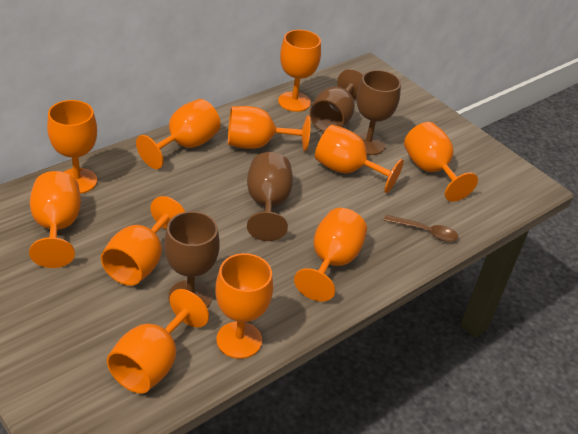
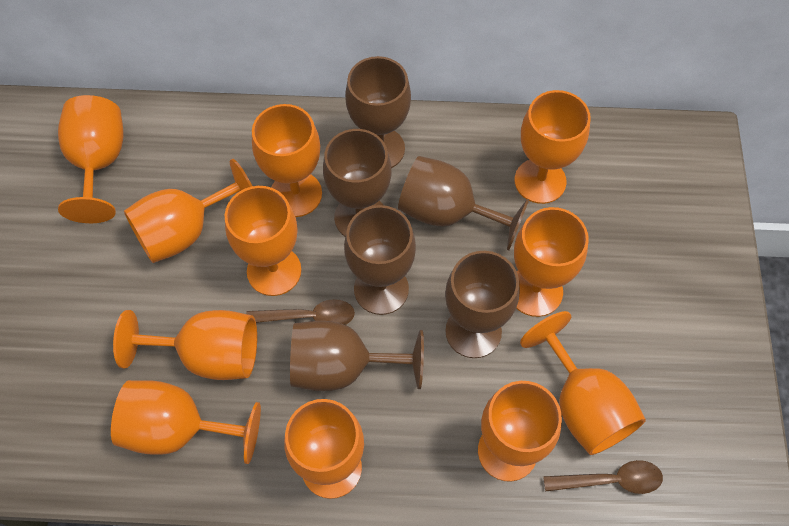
brown goblet: [164,211,220,308] [247,152,293,241] [310,69,363,132] [357,70,401,155] = 4 -> [290,321,424,391] [323,129,392,236] [344,205,416,315] [345,56,411,168] [398,156,529,250] [445,251,520,358] = 6
brown spoon: [384,215,458,242] = 1 -> [246,299,355,325] [543,460,663,494] = 2

